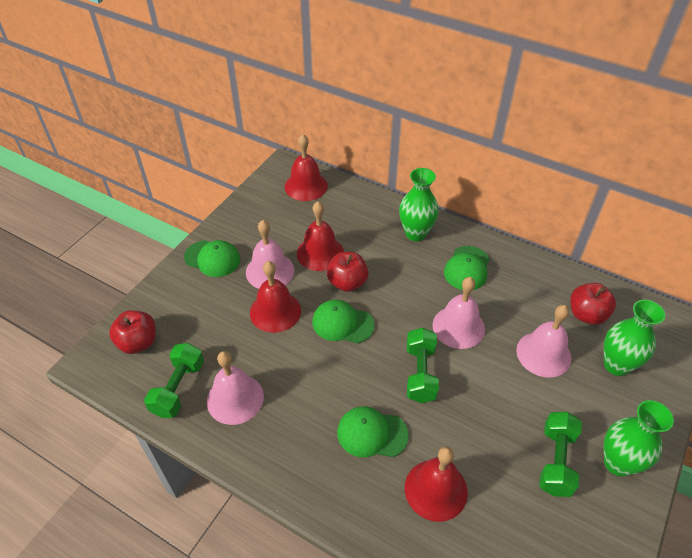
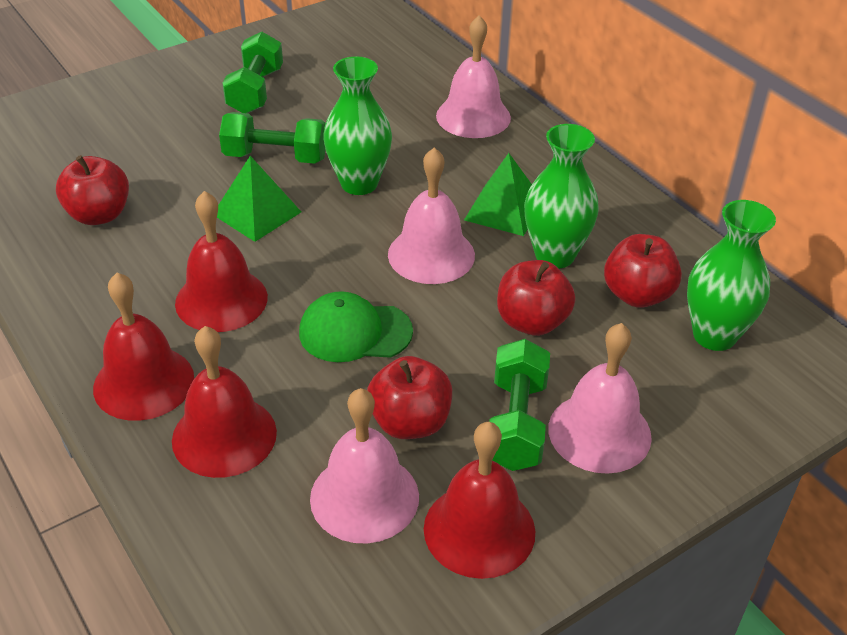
green cap: [184,240,240,277] [312,300,374,343] [337,406,409,457] [444,246,490,290] = 4 -> [299,291,413,362] = 1
green pyramid: none = 0 -> [217,156,301,242] [464,153,532,236] = 2
red apple: [109,310,156,354] [327,252,369,292] [570,283,616,325] = 3 -> [56,155,129,225] [367,356,452,439] [497,260,575,336] [604,234,682,308] = 4

